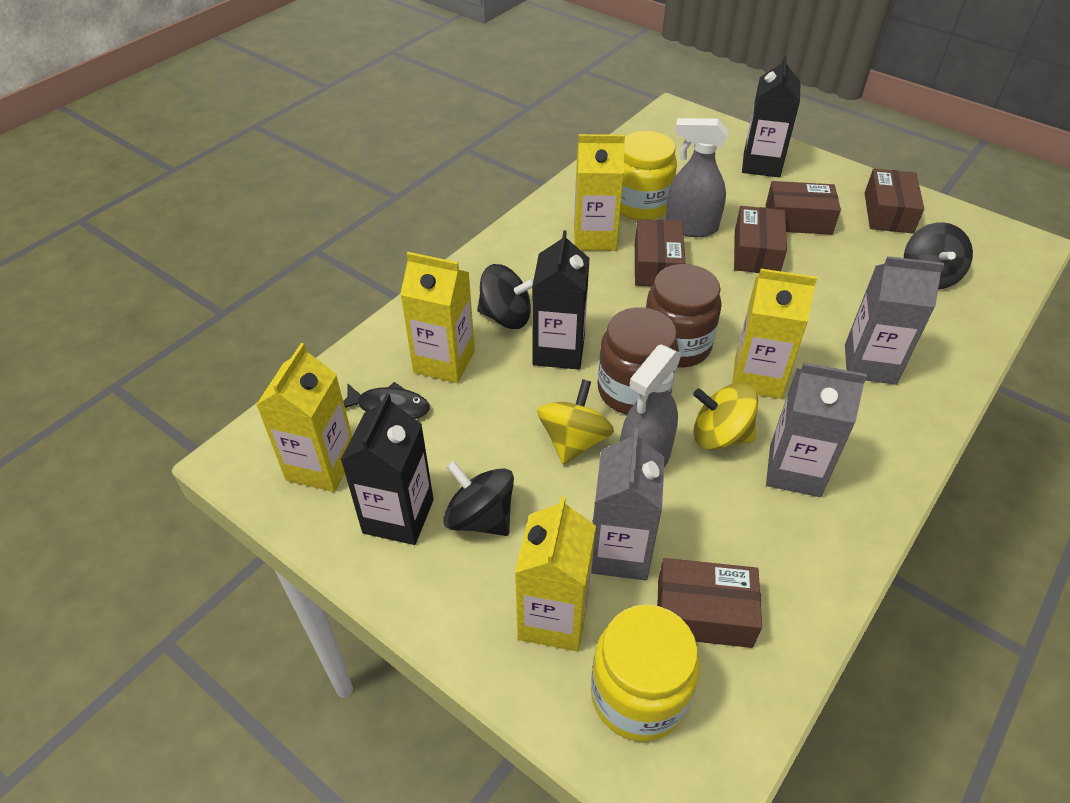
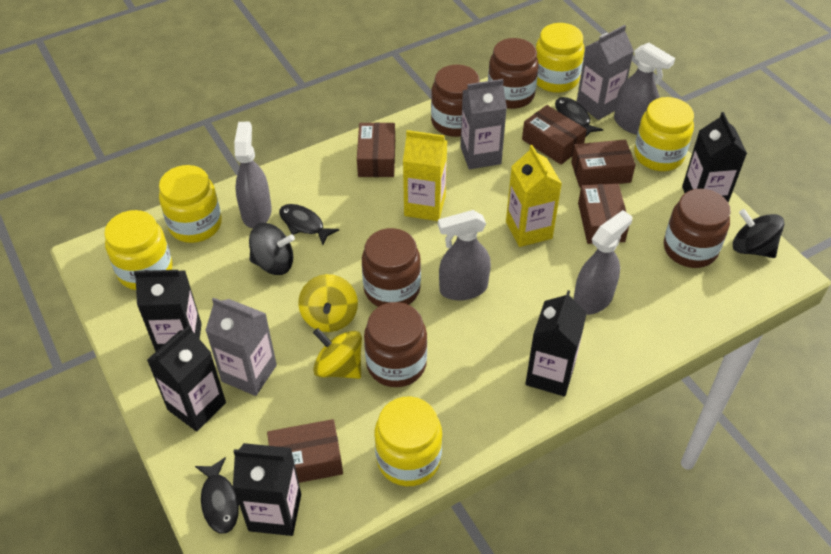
black carton: [341,393,434,545] [532,230,590,370] [742,55,801,177] = 3 -> [134,270,202,352] [147,325,226,432] [233,443,301,536] [525,290,587,397] [682,112,747,203] = 5
black fish: [343,382,430,419] = 1 -> [195,457,239,534] [279,204,340,245] [555,97,603,136] = 3
black spinning top: [443,461,514,536] [477,264,534,329] [904,222,973,289] = 3 -> [249,223,295,275] [733,209,785,258] = 2
brown jar: [598,307,679,415] [646,264,722,368] = 2 -> [362,228,421,307] [364,302,427,387] [431,64,480,137] [488,38,539,109] [664,189,731,268] = 5
grey spray bottle: [620,344,682,468] [665,118,728,237] = 2 -> [234,122,272,228] [438,210,491,300] [573,210,632,315] [614,43,675,135] = 4
yellow carton: [256,343,352,492] [400,252,475,383] [515,496,596,651] [574,134,625,251] [732,269,817,399] = 5 -> [403,130,447,221] [506,145,562,247] = 2
yellow jar: [591,605,700,742] [620,131,677,220] = 2 -> [104,210,173,290] [159,165,222,243] [374,397,442,486] [536,23,584,93] [634,97,694,171] = 5

